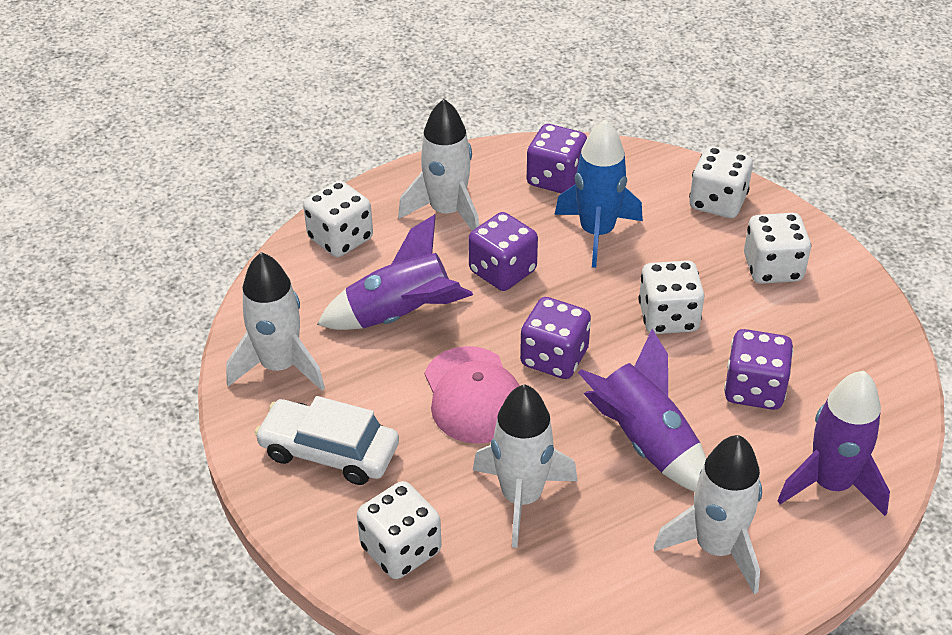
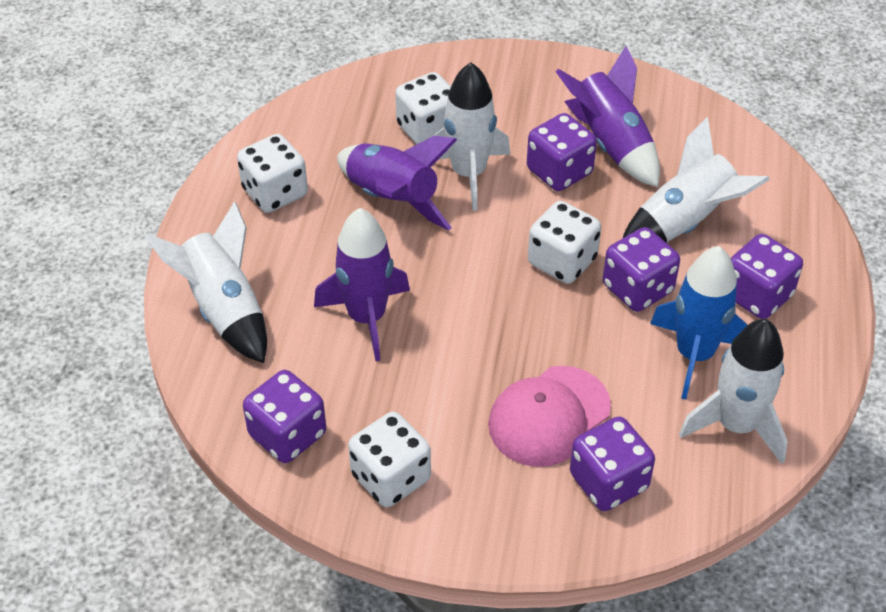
purple dice: [468,212,538,291] [520,297,591,379] [527,124,587,194] [724,329,793,410] = 4 -> [243,370,326,463] [527,113,597,191] [570,417,655,511] [603,227,680,312] [731,234,803,319] = 5
white car: [254,396,399,485] = 1 -> none = 0
white dice: [303,180,373,257] [357,481,442,579] [638,261,705,334] [689,146,753,218] [744,213,811,284] = 5 -> [237,134,308,213] [348,412,431,507] [395,72,451,145] [528,201,601,284] = 4

